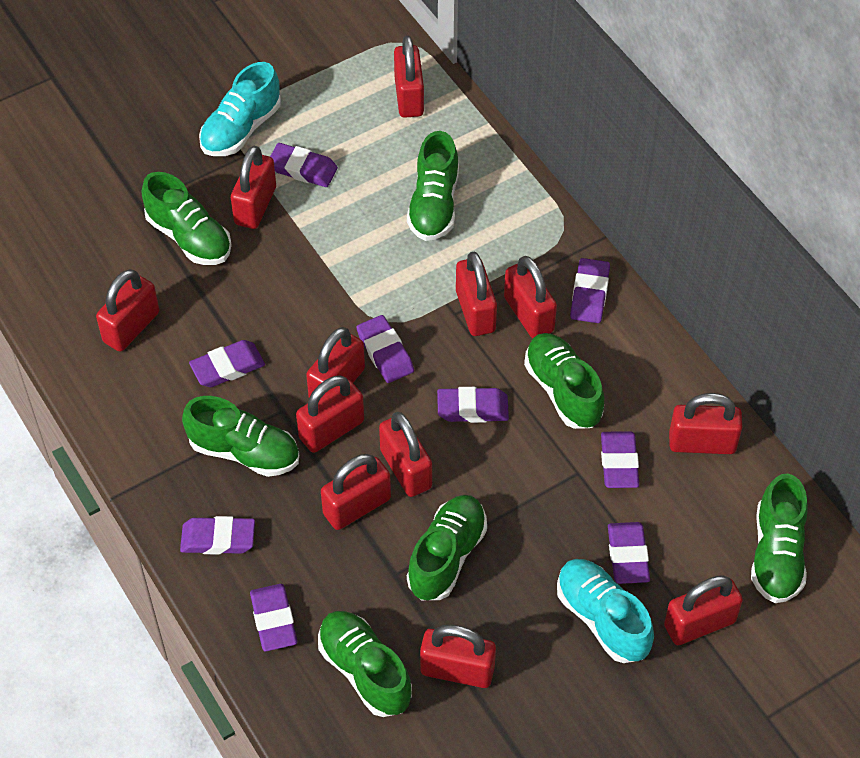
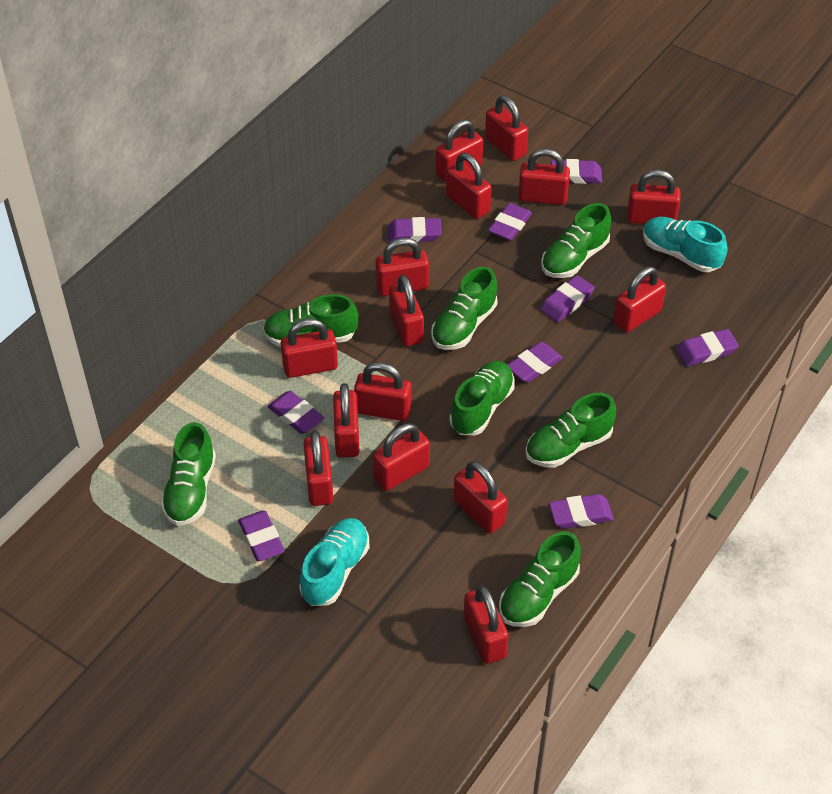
red padlock: [96,269,159,352] [231,146,276,229] [296,376,364,453] [306,327,365,397] [321,454,391,530] [379,412,432,497] [394,36,424,118] [420,625,496,688] [456,252,497,336] [504,256,557,339] [664,575,743,645] [669,393,742,454] = 12 -> [281,319,338,378] [303,431,333,506] [333,383,360,458] [354,362,412,421] [373,423,430,491] [375,238,429,296] [389,275,424,346] [436,120,483,183] [446,153,492,219] [454,461,508,533] [464,585,509,664] [485,95,528,161] [518,149,570,205] [613,267,666,333] [627,170,681,224] = 15

